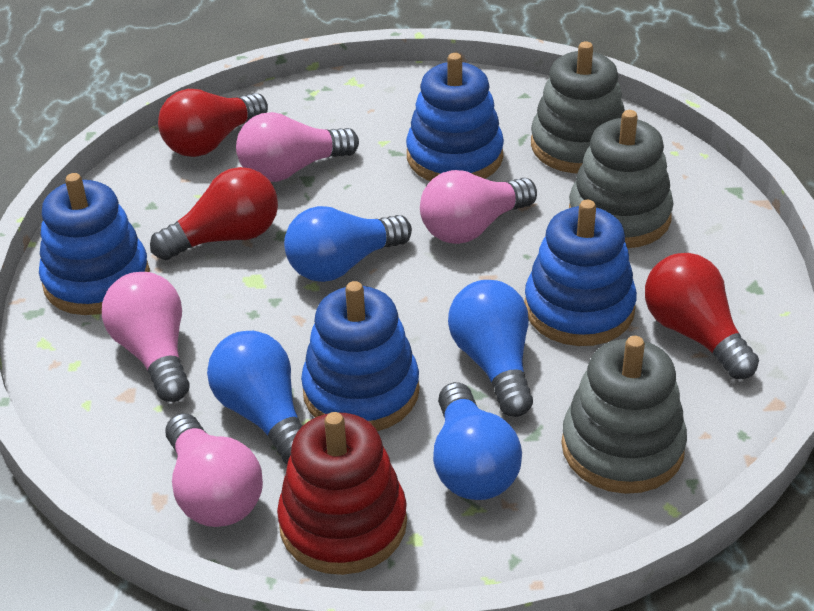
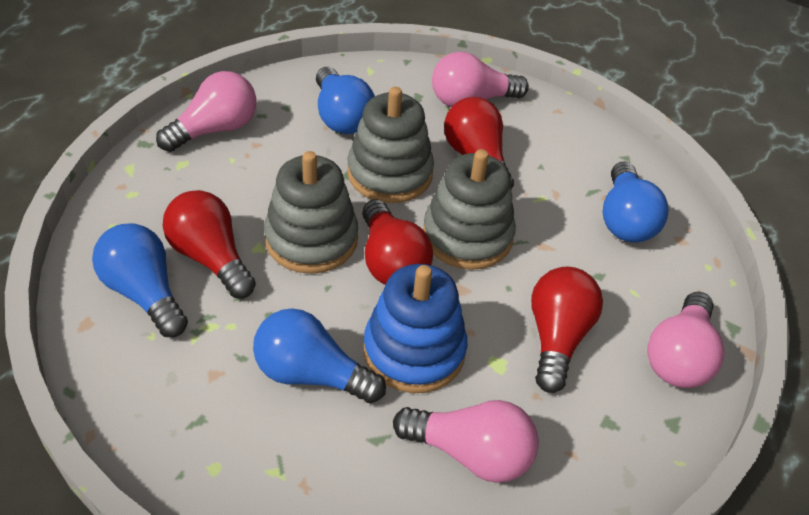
blue stacking toy: [39,173,150,315] [301,281,420,431] [406,53,504,181] [524,200,637,346] = 4 -> [363,264,467,393] = 1
red light bulb: [150,167,278,260] [158,89,268,157] [645,253,759,379] = 3 -> [162,190,256,298] [362,199,433,285] [444,97,514,189] [531,267,603,393] = 4
red stacking toy: [277,412,407,575] = 1 -> none = 0

